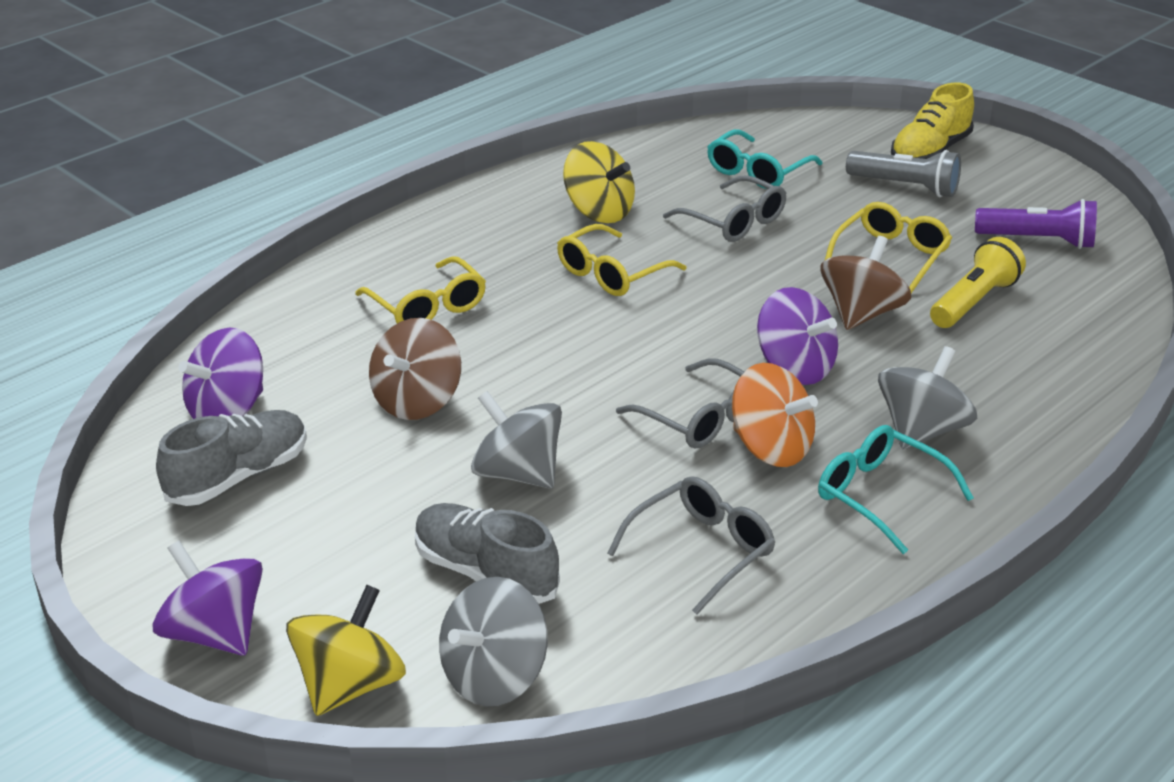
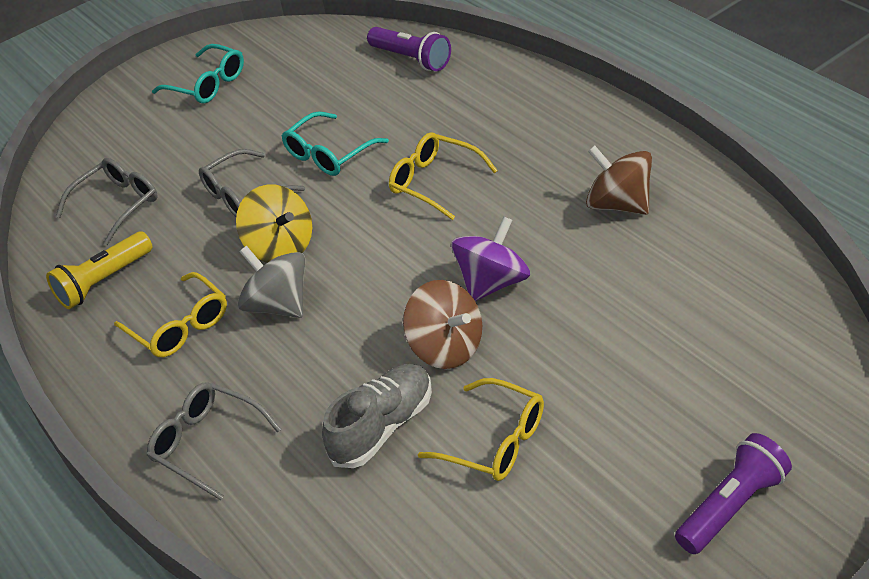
grey flashlight: [846,150,961,197] = 1 -> none = 0
grey shoe: [156,410,307,506] [415,503,560,604] = 2 -> [322,364,432,468] = 1
grey spinning top: [439,577,548,706] [471,391,562,488] [878,346,977,449] = 3 -> [238,246,305,318] = 1
orange spinning top: [732,363,818,467] = 1 -> none = 0
purple flashlight: [975,199,1097,249] = 1 -> [367,27,451,71] [675,433,792,554] = 2
purple spinning top: [153,541,263,655] [178,328,263,419] [757,287,838,385] = 3 -> [451,217,530,301] = 1
yellow shoe: [891,83,974,159] = 1 -> none = 0
yellow spinning top: [286,585,406,716] [563,141,635,223] = 2 -> [236,185,312,263] = 1

